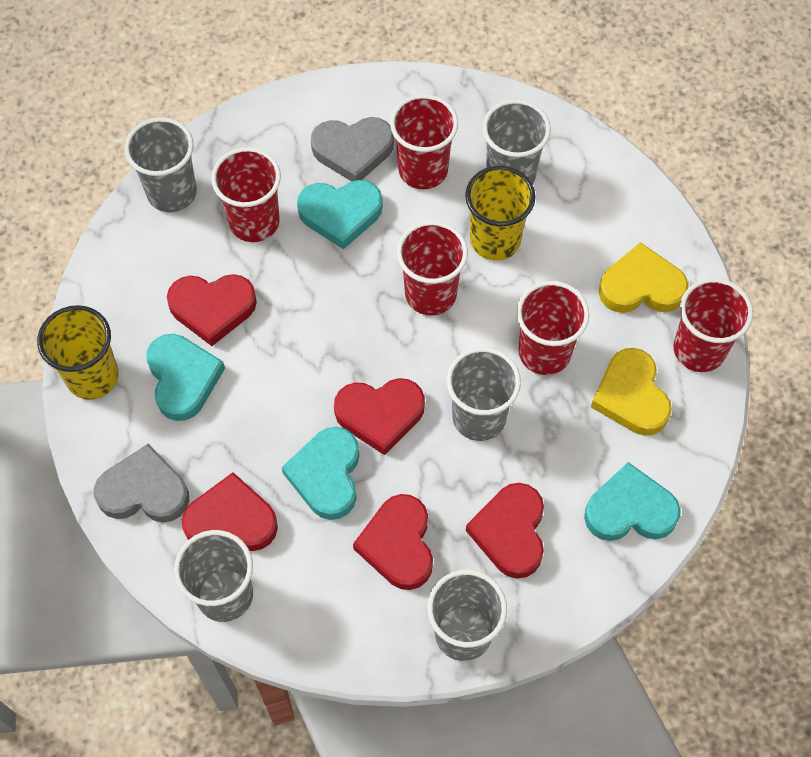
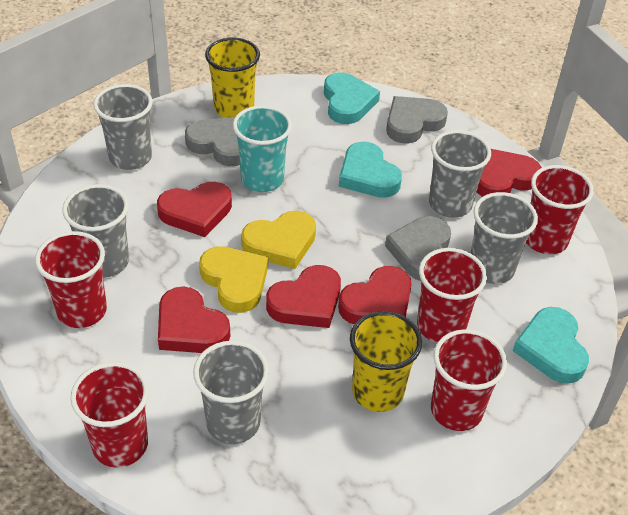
grey heart: [94,444,189,522] [311,117,394,181] = 2 -> [185,117,240,166] [385,216,451,281] [386,96,448,143] = 3
turquoise cup: none = 0 -> [233,105,292,192] = 1
turquoise heart: [146,334,225,421] [282,427,360,520] [297,180,383,249] [584,462,681,541] = 4 -> [324,72,380,124] [339,141,402,198] [513,307,589,384] = 3

